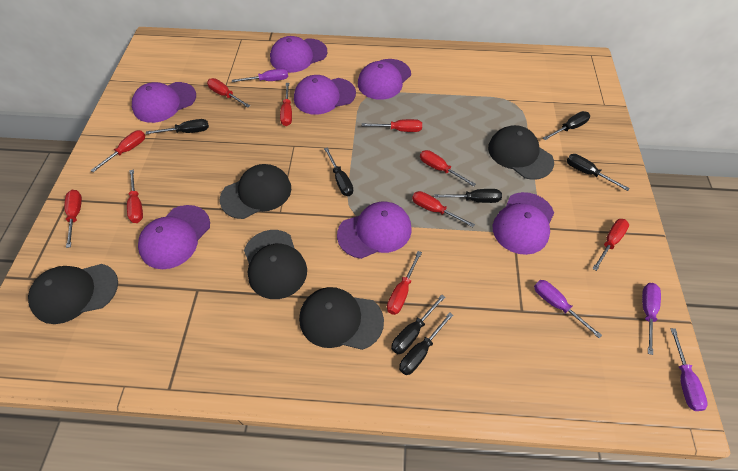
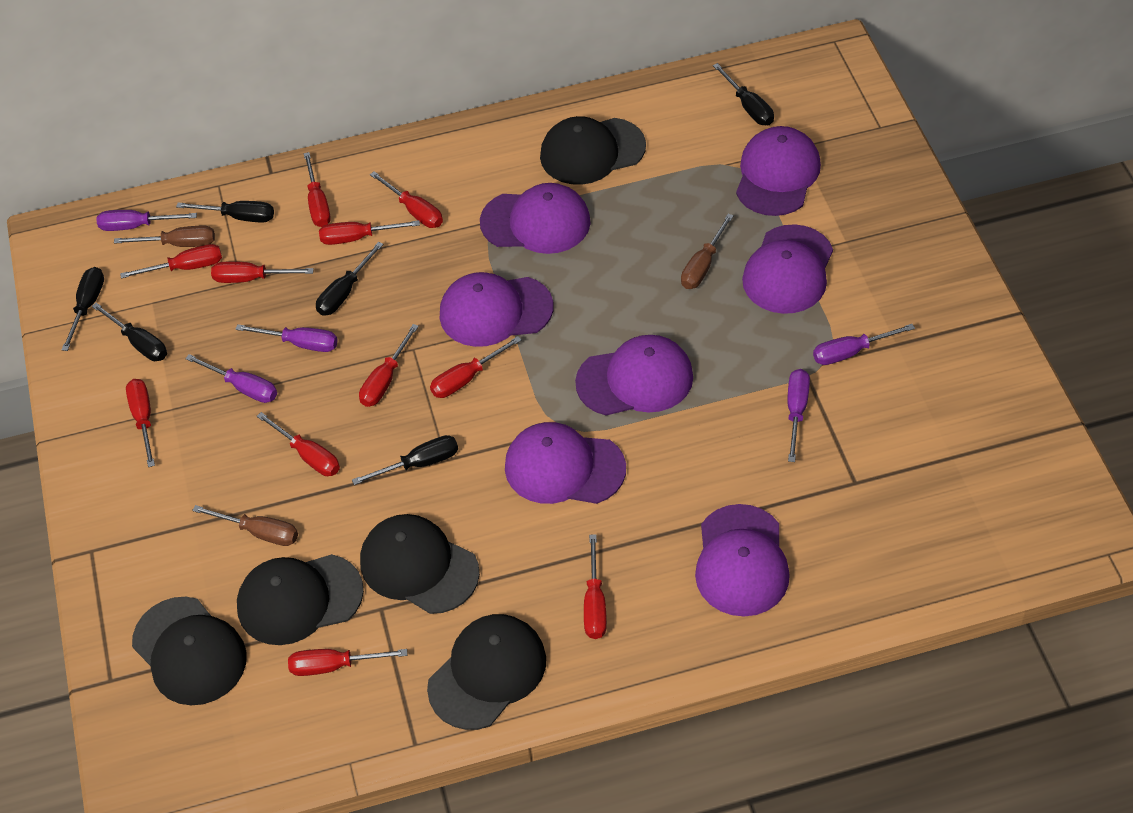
black screwdriver: [146,119,209,134] [324,147,353,196] [391,295,445,354] [399,312,453,375] [434,189,502,203] [543,111,590,140] [567,154,630,191] = 7 -> [61,267,104,351] [92,303,167,361] [176,201,274,223] [316,242,384,316] [352,435,458,485] [713,63,774,125] = 6
brown screwdriver: none = 0 -> [114,226,215,247] [192,505,298,546] [681,214,734,289] = 3
purple screwdriver: [232,68,288,82] [534,280,602,338] [642,283,661,355] [670,328,708,411] = 4 -> [97,210,197,231] [185,354,277,403] [235,324,338,352] [788,369,810,462] [813,324,915,365] = 5
red screwdriver: [64,190,82,248] [91,130,145,172] [127,170,143,223] [207,78,250,108] [280,83,292,126] [362,119,422,132] [387,251,422,315] [412,191,475,227] [420,150,476,187] [592,219,629,271] = 10 -> [120,244,222,279] [126,379,155,467] [211,261,314,283] [257,412,340,476] [288,649,407,676] [304,152,331,227] [319,220,420,245] [359,324,419,407] [370,171,443,228] [430,336,522,398] [584,534,607,639] = 11

